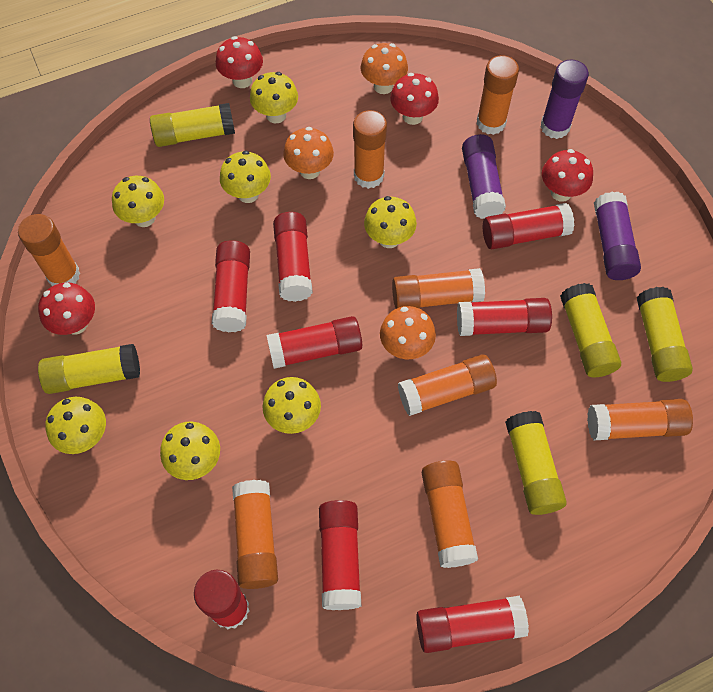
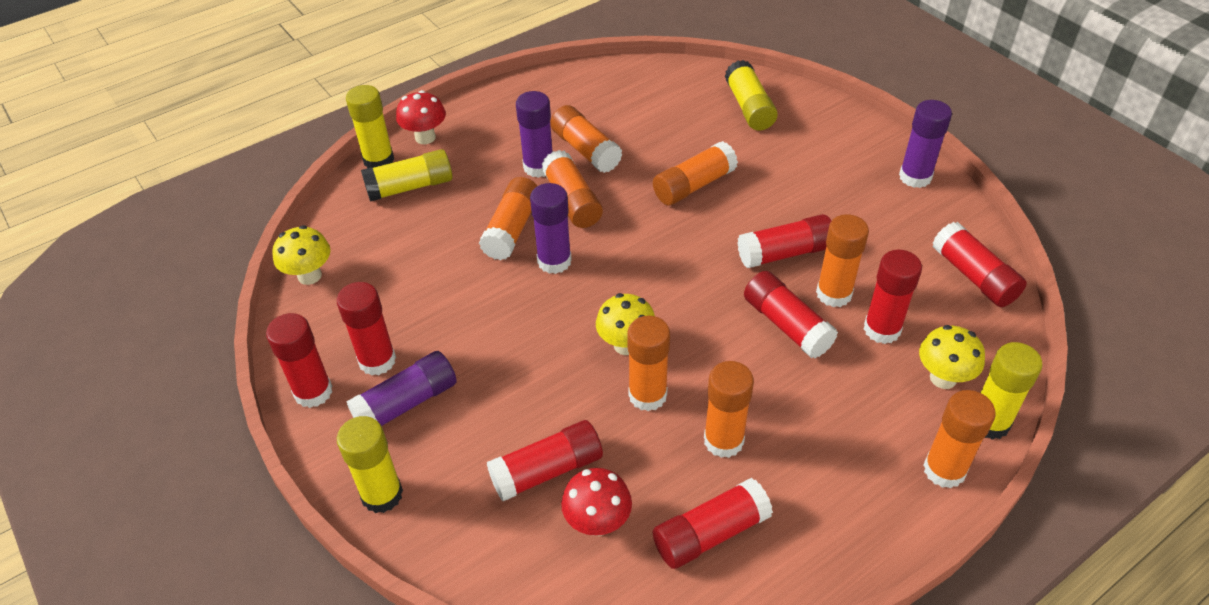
orange mushroom: [283,127,334,179] [361,43,408,94] [380,306,436,359] = 3 -> none = 0
purple glue stick: [462,134,506,219] [540,60,589,139] [594,192,641,280] = 3 -> [346,351,457,426] [516,91,553,178] [530,183,572,274] [899,100,952,188] = 4
red mushroom: [38,282,95,335] [216,36,263,88] [390,73,439,125] [542,149,593,202] = 4 -> [396,90,446,144] [561,468,632,536] = 2
yellow mushroom: [45,397,106,454] [112,176,164,227] [160,421,220,480] [220,151,271,203] [250,72,298,123] [263,377,321,434] [364,196,417,248] = 7 -> [272,225,330,285] [596,293,655,355] [919,325,985,389] = 3

